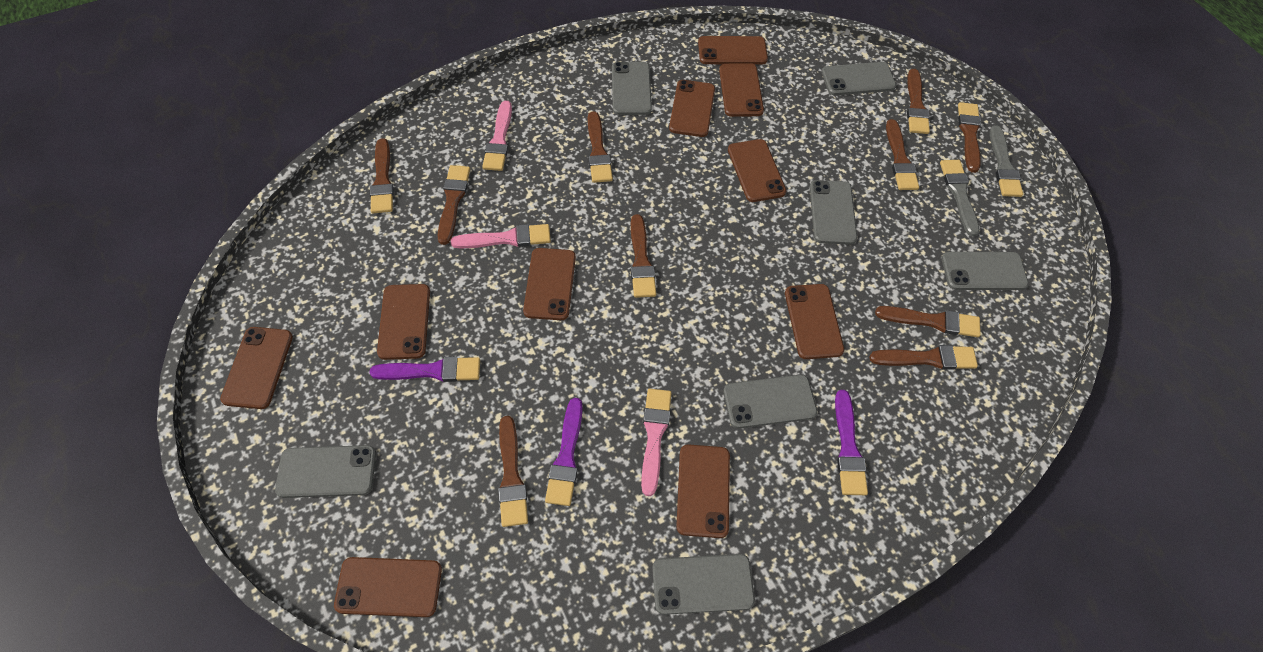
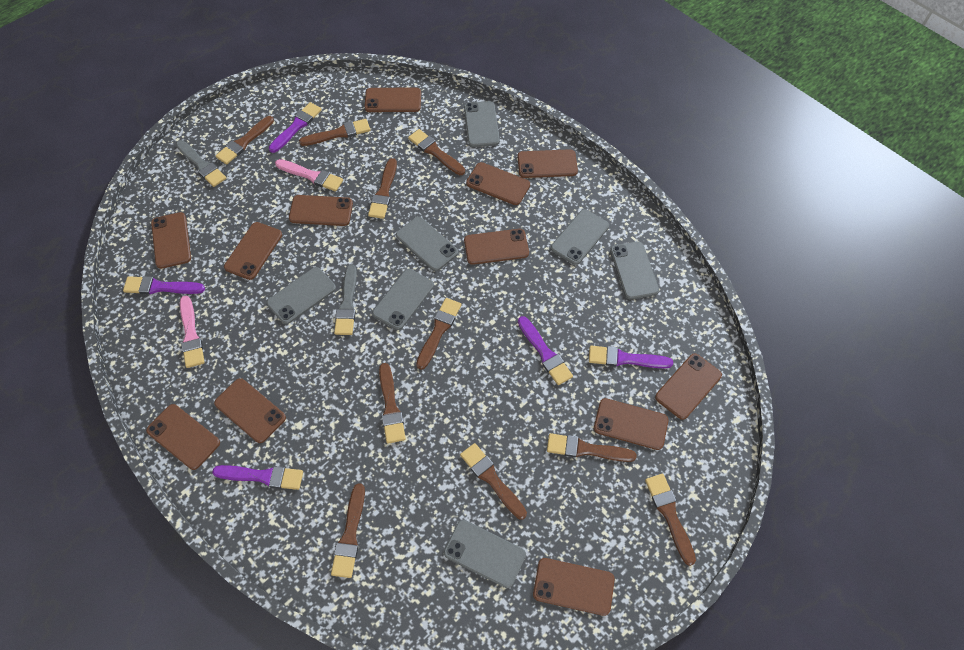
brown phone: [220,327,293,409] [334,557,442,617] [377,284,430,360] [523,248,576,320] [669,80,715,137] [676,444,730,538] [698,36,768,65] [719,63,764,117] [728,139,786,202] [785,284,844,359] = 10 -> [146,404,220,470] [151,212,191,269] [214,378,286,443] [224,222,282,280] [289,195,353,226] [364,88,421,112] [464,229,529,265] [466,162,530,205] [518,149,578,178] [533,558,615,616] [594,398,669,450] [655,353,722,420] = 12
pink brush: [451,224,551,248] [482,101,512,171] [641,389,671,496] = 3 -> [180,296,205,368] [275,159,343,191] = 2
purple brush: [370,357,480,382] [545,398,583,506] [835,390,868,495] = 3 -> [123,276,205,295] [212,465,303,490] [269,102,322,153] [518,316,573,385] [589,346,673,368] = 5

